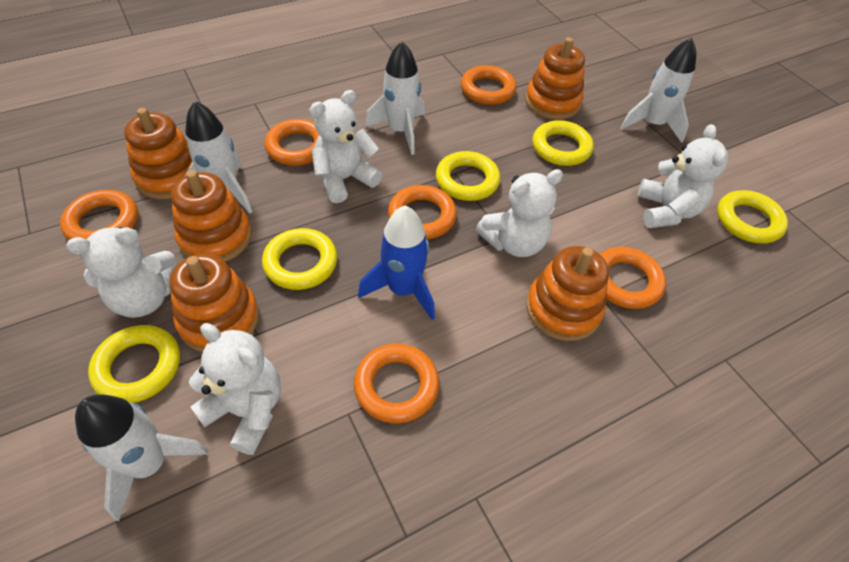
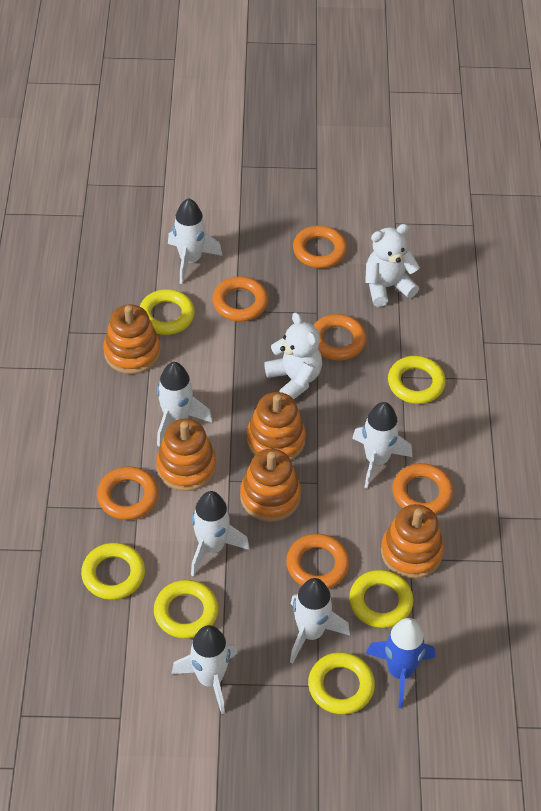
white rocket: [75,394,208,521] [184,101,252,214] [365,41,425,155] [620,38,696,143] = 4 -> [157,362,212,447] [168,198,223,284] [171,625,238,714] [191,491,250,577] [290,578,350,664] [352,402,412,489] = 6
white teddy bear: [66,227,176,318] [189,323,281,455] [309,90,382,203] [476,169,563,257] [637,124,728,228] = 5 -> [264,312,322,399] [365,224,420,307] = 2
yellow ring: [88,325,180,403] [262,228,337,290] [436,151,500,201] [532,120,594,166] [717,190,788,244] = 5 -> [81,543,145,600] [140,289,195,335] [154,580,218,639] [308,652,375,714] [349,570,414,628] [388,356,446,404] = 6

